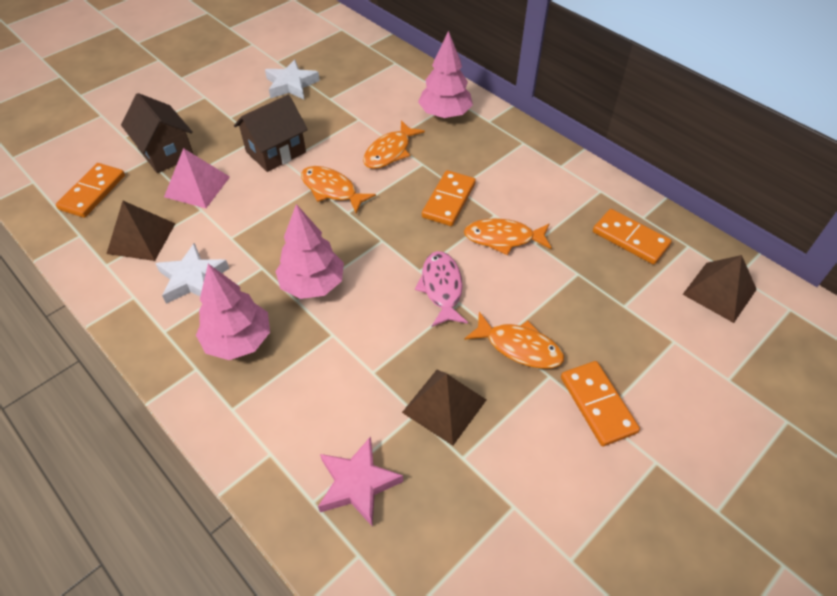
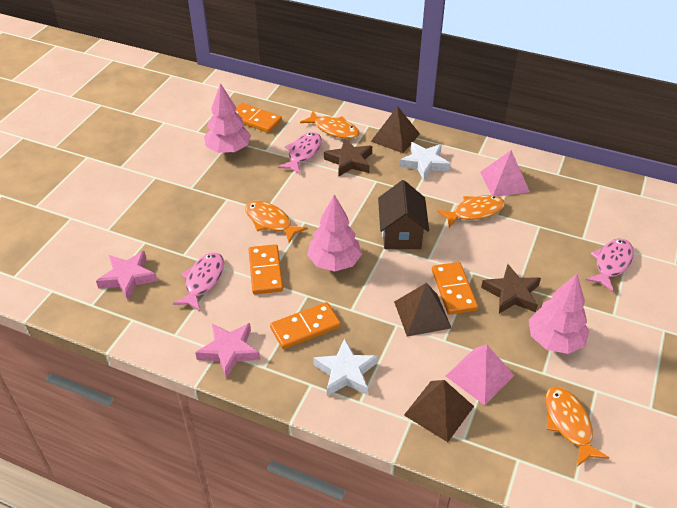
brown house: [121,93,193,173] [234,95,308,172] = 2 -> [378,180,429,249] = 1
brown star: none = 0 -> [324,138,372,176] [481,264,541,313] = 2
pink fish: [415,251,468,327] = 1 -> [173,253,224,311] [278,132,322,174] [586,238,634,292] = 3
pink pyramid: [164,148,230,208] = 1 -> [446,345,515,405] [480,150,530,196] = 2
pink star: [318,436,403,526] = 1 -> [96,251,157,300] [195,323,260,379] = 2

